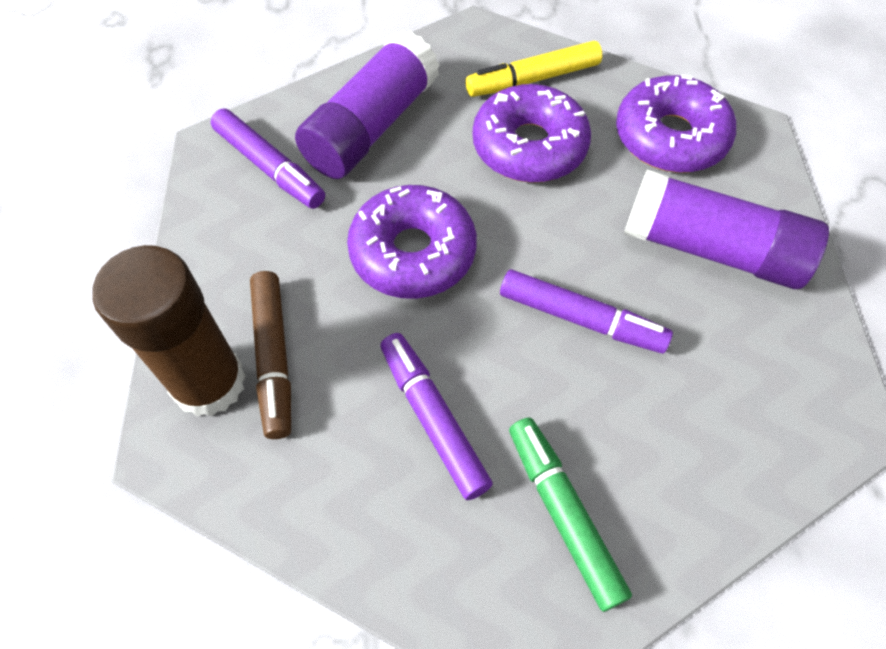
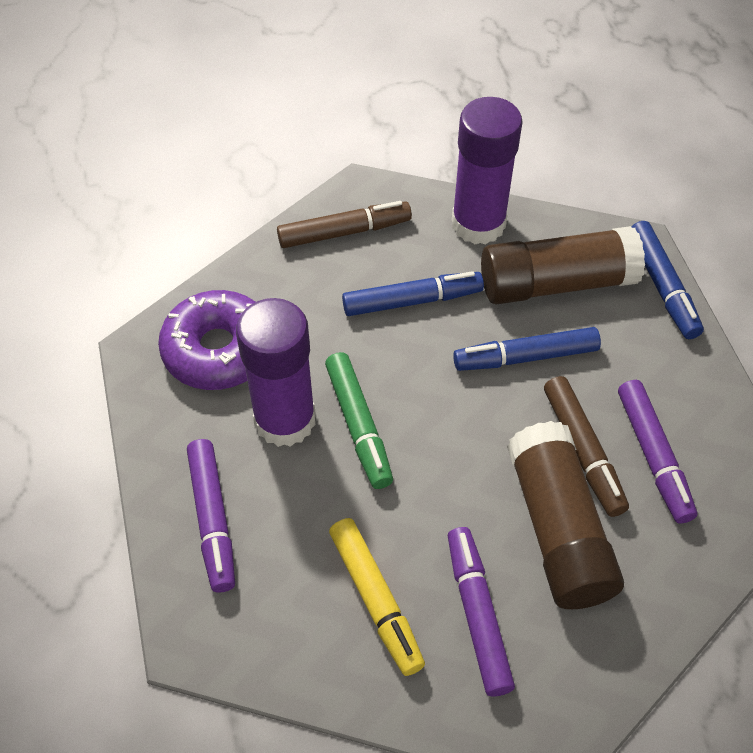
blue marker: none = 0 -> [342,271,484,316] [453,327,601,371] [631,221,704,339] = 3
brown glue stick: [92,245,246,417] = 1 -> [481,226,645,304] [507,421,624,609] = 2
brown marker: [250,271,291,439] = 1 -> [277,201,412,248] [544,376,629,517] = 2
purple donut: [347,185,477,299] [473,84,591,183] [616,75,736,173] = 3 -> [158,290,255,390] = 1

